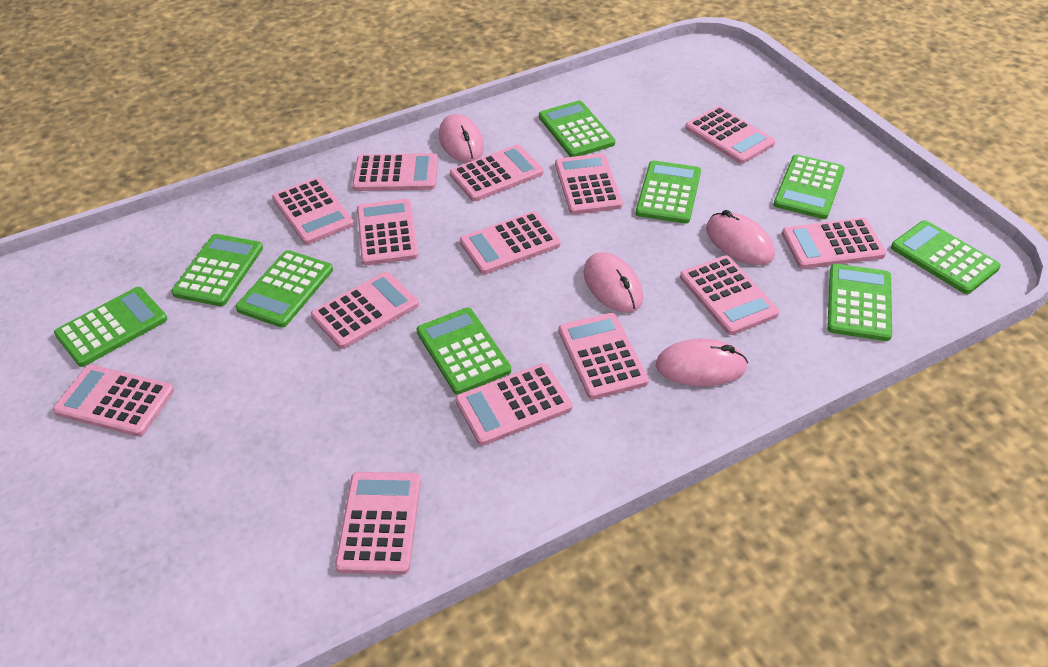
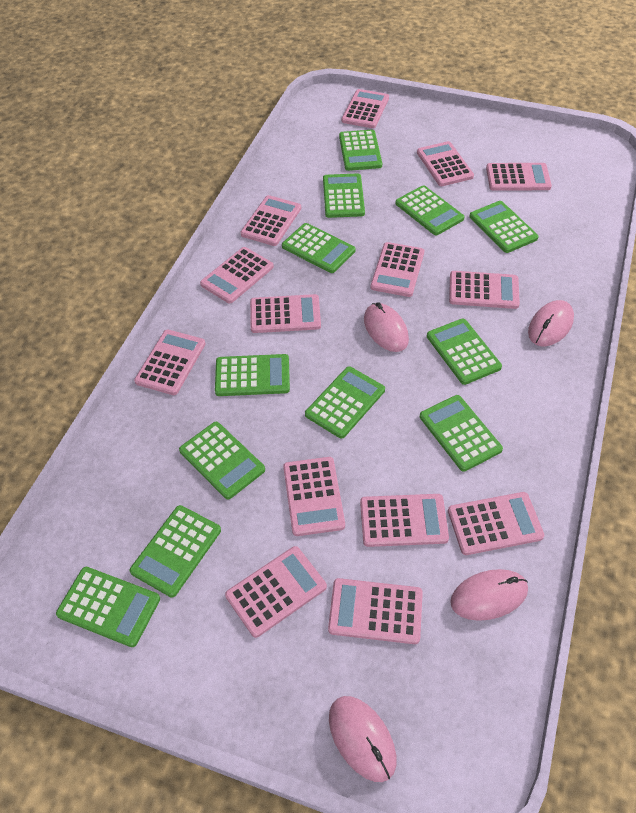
green calculator: [54,287,167,367] [172,234,263,306] [235,250,333,328] [416,307,511,395] [539,101,615,157] [636,161,701,224] [774,155,845,219] [827,264,892,341] [891,220,1001,294] = 9 -> [56,567,160,647] [130,505,221,598] [179,422,265,500] [215,354,290,396] [282,223,355,273] [305,366,385,439] [323,173,365,218] [339,130,382,171] [395,185,465,235] [420,395,503,472] [427,318,502,385] [469,201,539,253] = 12

